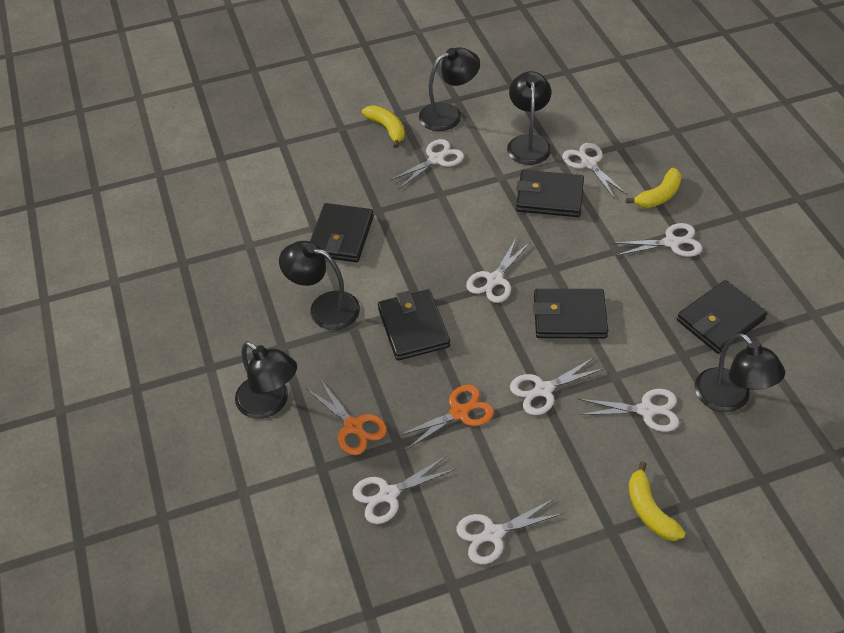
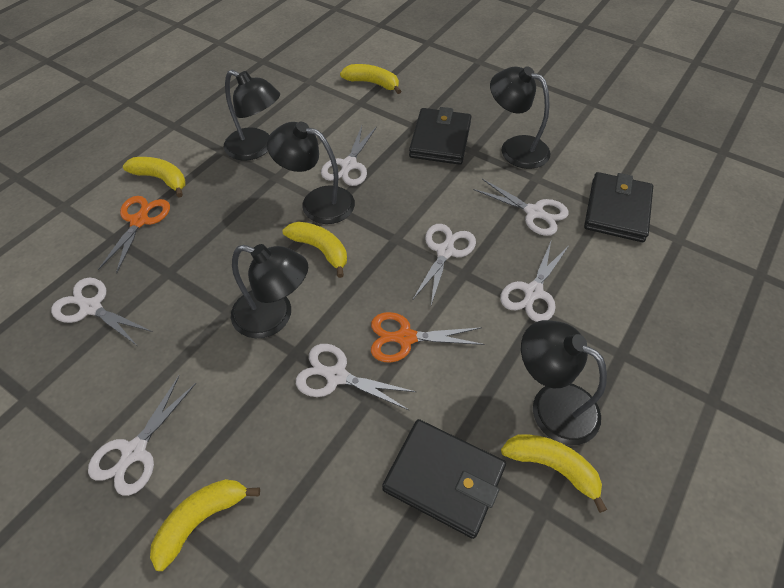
black wallet: [310,203,374,262] [378,289,450,360] [516,170,584,217] [533,289,608,338] [677,280,767,354] = 5 -> [382,419,506,539] [409,107,471,165] [584,172,653,242] = 3
white scissors: [353,456,455,524] [389,139,464,189] [457,499,564,564] [466,237,530,303] [510,357,605,415] [562,143,627,199] [578,389,679,432] [613,223,702,257] = 8 -> [51,278,153,345] [88,376,196,496] [296,344,416,411] [321,126,377,186] [413,224,476,305] [473,179,569,236] [500,242,568,322] = 7
yellow banana: [362,106,405,148] [626,168,682,208] [629,461,686,541] = 3 -> [123,157,186,197] [150,479,260,571] [283,222,347,278] [340,64,401,94] [501,435,607,513] = 5

